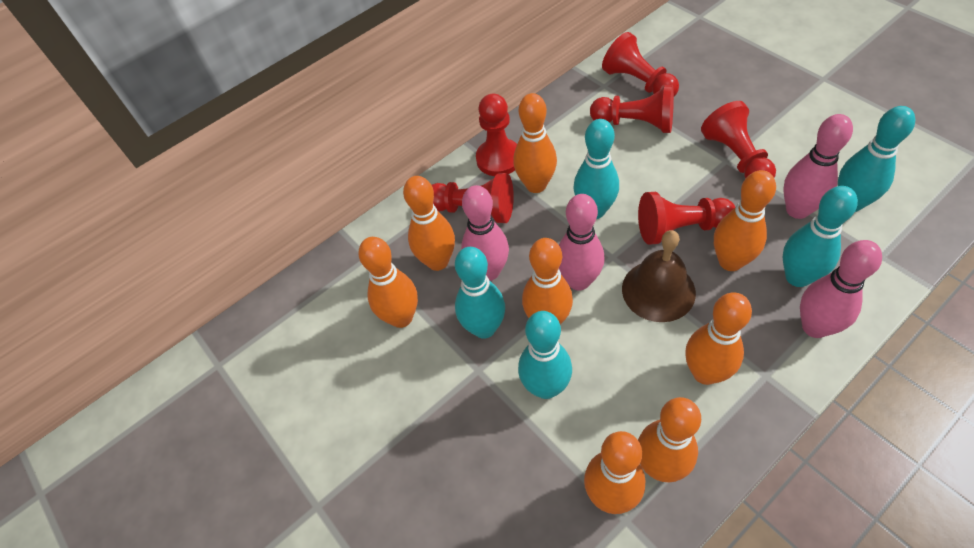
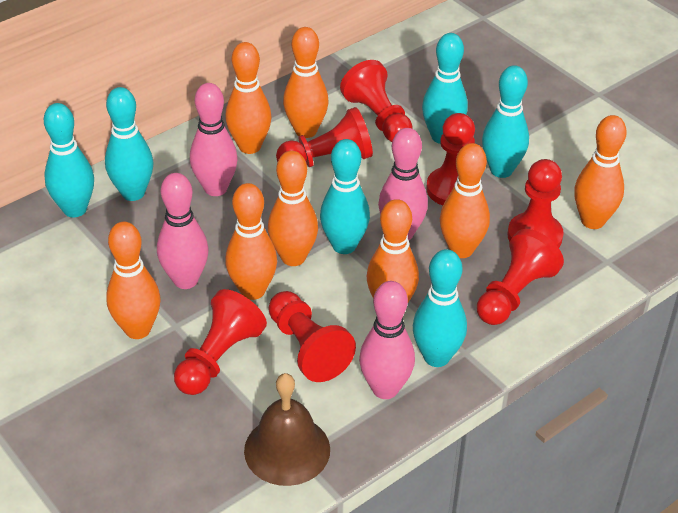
red pawn: [432,173,514,223] [476,94,517,176] [590,85,674,133] [602,32,679,97] [638,192,735,245] [701,101,776,178] = 6 -> [174,289,267,395] [269,291,356,382] [276,107,373,167] [340,60,413,142] [427,113,475,205] [477,229,564,325] [507,159,564,248] = 7
turquoise bowling pin: [455,247,505,339] [518,311,572,399] [573,119,619,219] [783,186,858,287] [838,106,915,212] = 5 -> [44,103,94,218] [105,87,153,201] [320,139,370,254] [413,249,467,367] [422,33,468,144] [482,65,529,178] = 6

